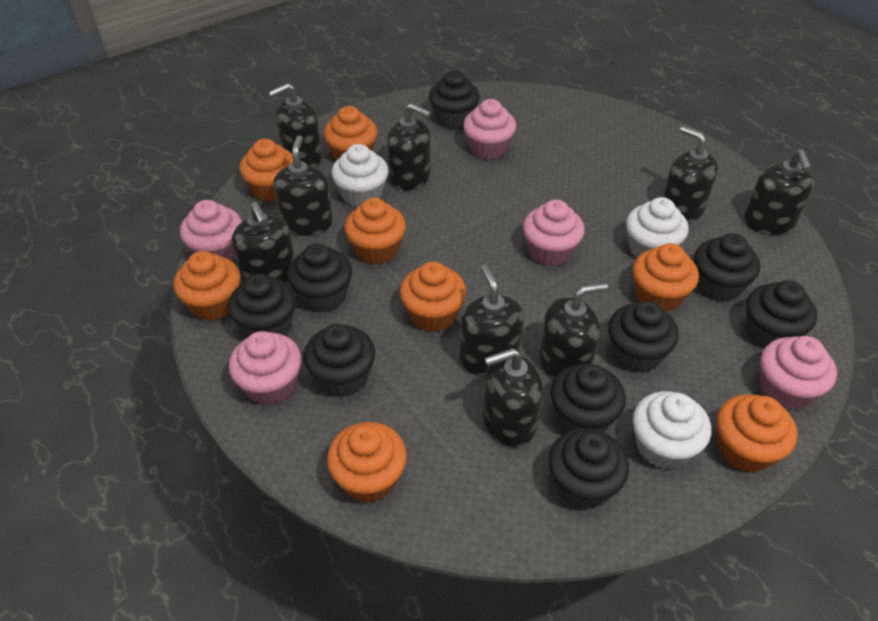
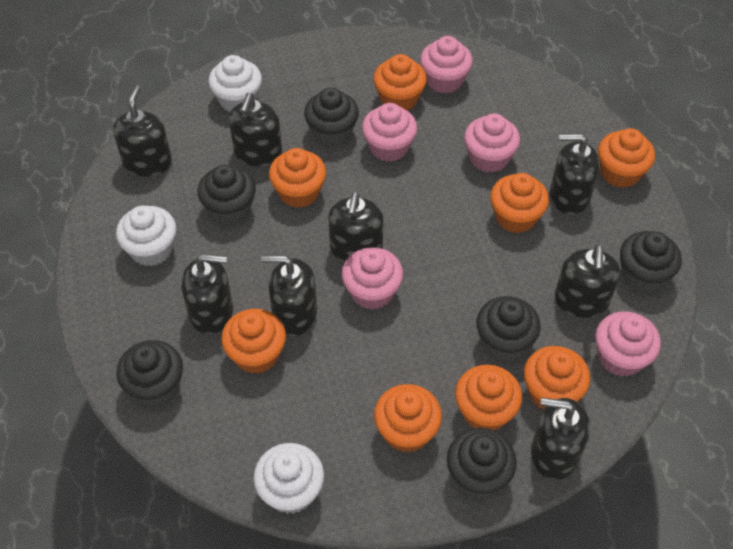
black cupcake: [228,274,296,337] [287,243,352,313] [304,324,375,397] [429,70,480,130] [548,428,629,510] [551,364,626,432] [608,301,679,373] [694,233,760,302] [746,280,817,348] = 9 -> [116,340,183,407] [198,165,256,225] [304,88,359,147] [447,428,517,498] [477,296,541,361] [620,231,682,293] = 6
black soap dispenser: [232,202,295,283] [268,83,322,167] [273,135,333,236] [387,103,431,190] [459,265,524,376] [483,348,543,447] [539,282,608,379] [662,126,718,223] [744,149,814,235] = 9 -> [113,85,172,176] [181,254,233,334] [229,93,282,167] [261,255,317,336] [328,192,383,263] [531,398,590,480] [550,134,600,215] [555,245,620,318] = 8

